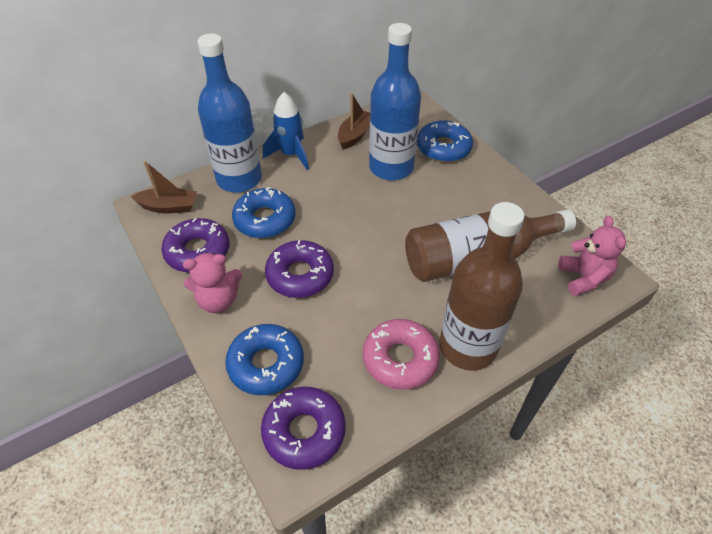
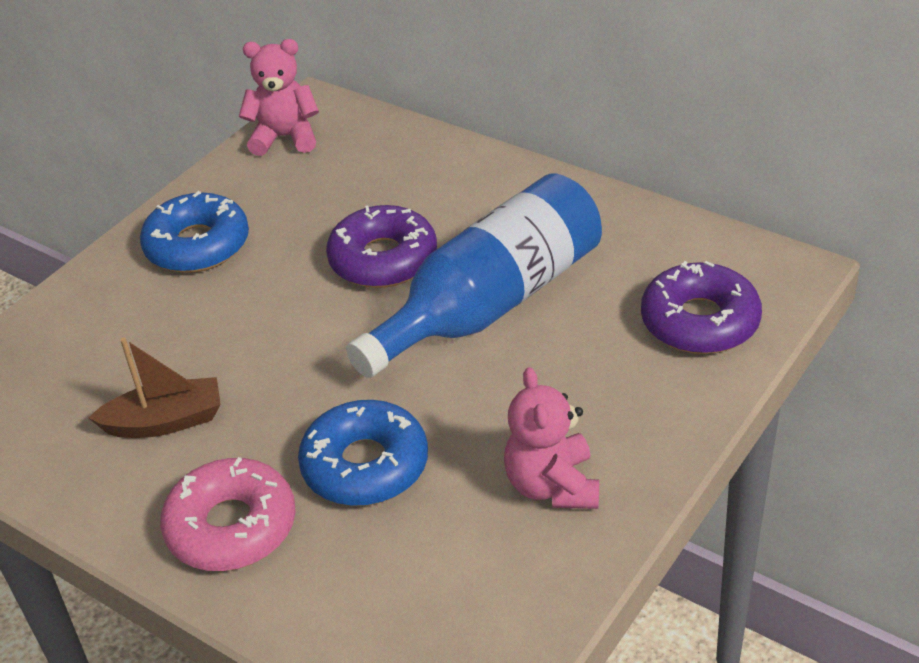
blue bottle: [197,34,262,193] [369,23,421,181] = 2 -> [346,174,602,378] = 1
blue donut: [225,324,304,395] [232,187,296,238] [417,120,473,162] = 3 -> [140,191,249,273] [298,400,428,506] = 2
blue rocket: [263,92,309,170] = 1 -> none = 0
brown boat: [131,161,197,213] [338,93,370,150] = 2 -> [89,338,221,438] = 1
brown bottle: [405,209,576,282] [439,202,525,371] = 2 -> none = 0
purple donut: [161,218,229,272] [261,387,346,470] [265,240,334,298] = 3 -> [326,205,437,288] [641,261,762,354] = 2

